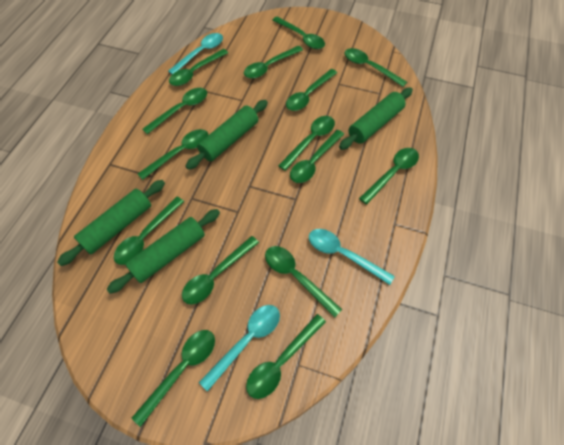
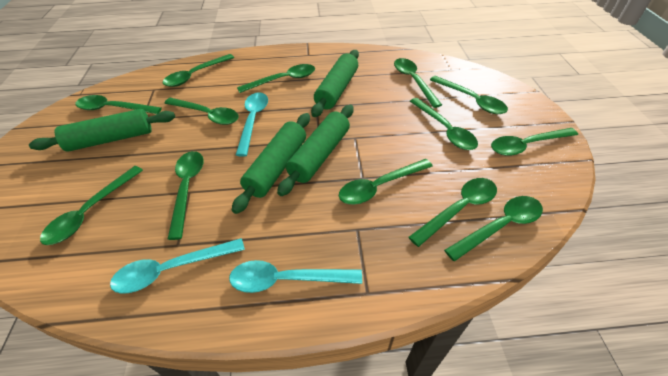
green spoon: [114,197,184,265] [132,330,215,427] [138,129,209,180] [142,88,207,134] [169,49,228,86] [182,236,259,304] [244,46,303,79] [246,314,326,399] [265,246,342,318] [273,16,325,49] [278,116,335,171] [286,69,337,111] [290,130,344,183] [345,48,407,87] [359,148,419,205] = 15 -> [40,166,143,245] [75,95,162,114] [163,54,234,87] [164,98,238,125] [168,151,204,240] [237,64,315,93] [339,159,433,205] [394,58,442,108] [408,178,497,247] [410,98,478,150] [430,76,508,114] [444,196,543,261] [491,128,578,156] = 13

